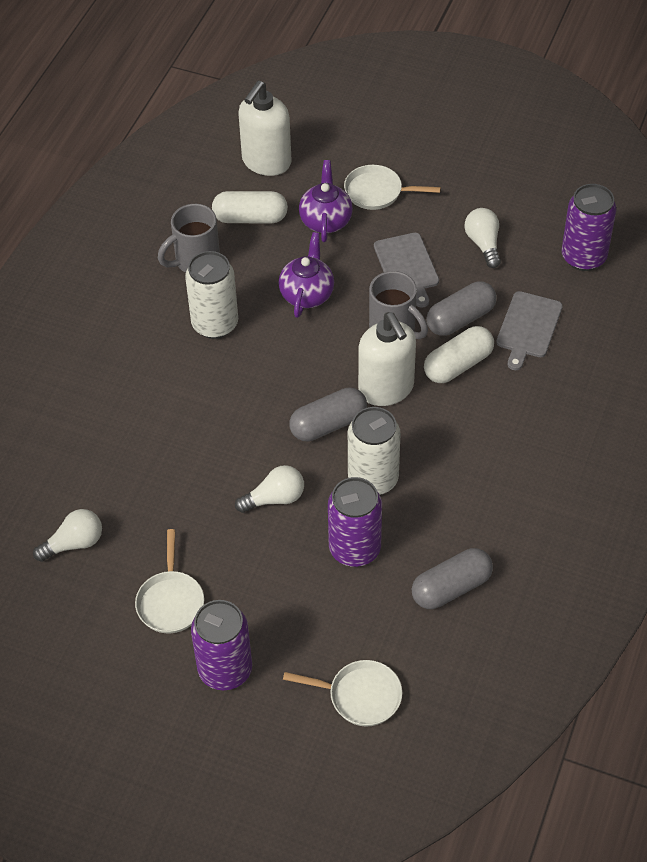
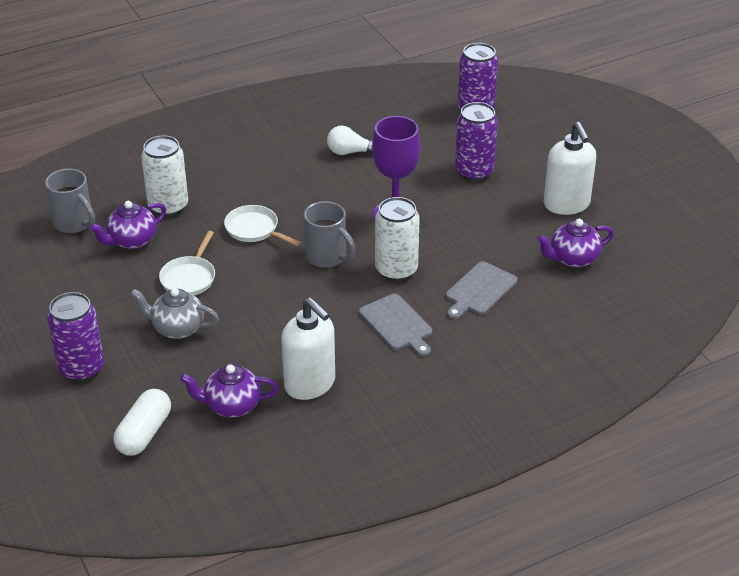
grey capsule: [289,387,367,441] [412,548,493,609] [426,281,497,336] = 3 -> none = 0
grey teapot: none = 0 -> [130,288,219,339] = 1
purple goblet: none = 0 -> [372,116,420,221] = 1
purple teapot: [279,232,334,318] [299,160,353,242] = 2 -> [90,201,166,249] [180,364,279,417] [537,219,614,268] = 3
white capsule: [212,191,288,223] [424,326,494,383] = 2 -> [114,389,171,456] = 1
white light bulb: [33,509,102,562] [235,465,304,513] [464,208,501,268] = 3 -> [327,126,373,155] = 1
white pan: [135,529,204,634] [283,660,402,726] [344,165,441,210] = 3 -> [159,231,215,295] [224,205,300,246] = 2

